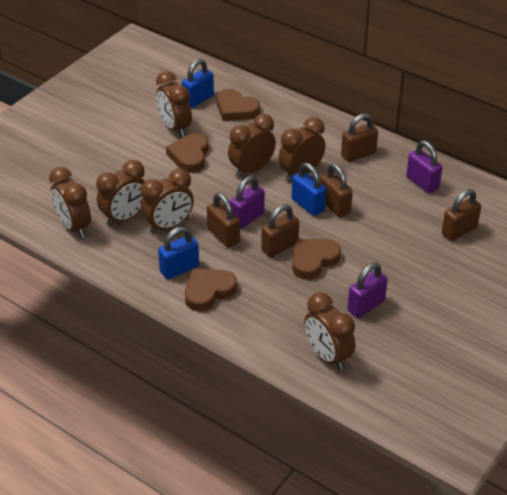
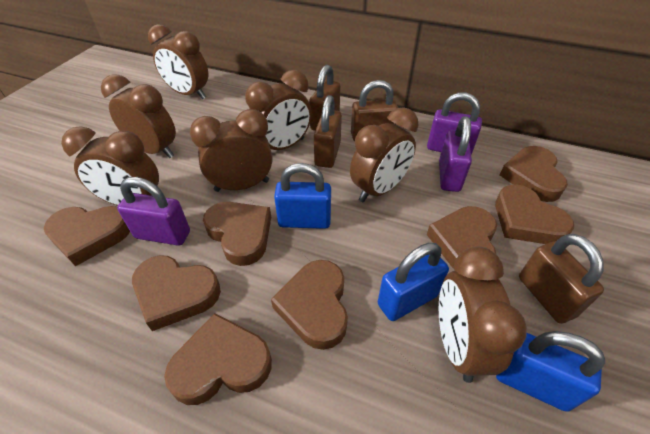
brown heart: [166,133,209,173] [185,269,237,311] [217,89,260,121] [292,239,341,280] = 4 -> [44,206,130,266] [132,255,221,331] [164,313,272,405] [203,202,271,266] [271,260,348,350] [427,206,497,269] [495,185,574,244] [500,146,568,202] = 8
brown padlock: [207,193,240,248] [261,204,299,257] [320,164,353,218] [341,113,378,162] [442,189,481,241] = 5 -> [309,65,340,131] [314,95,342,168] [351,80,398,141] [519,234,604,324] = 4

